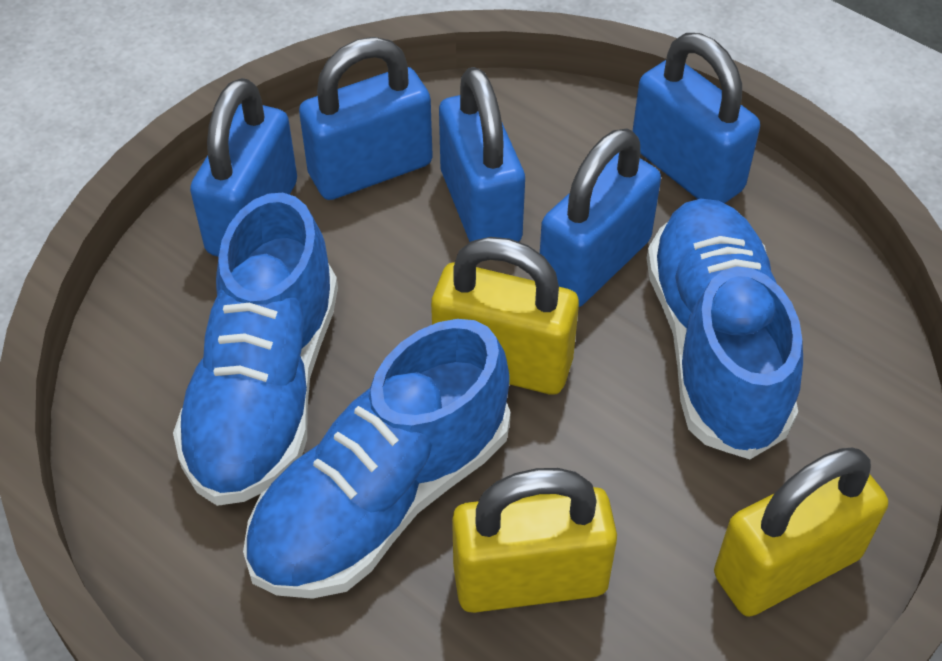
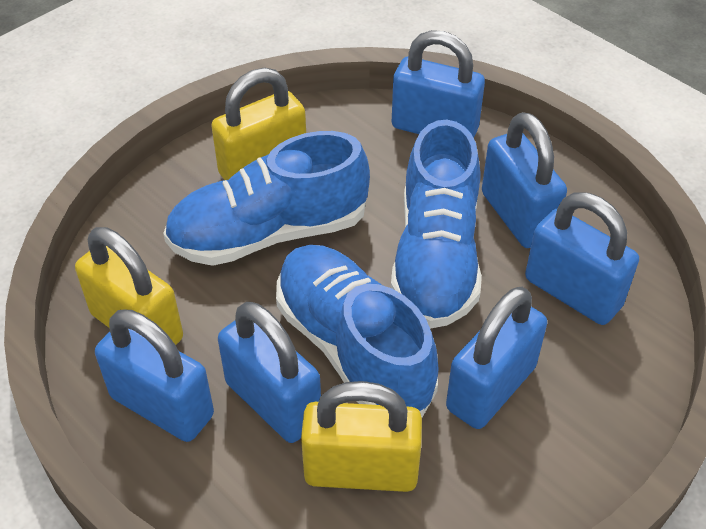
blue padlock: [190,78,297,257] [299,37,433,200] [439,67,525,242] [540,128,661,307] [633,33,760,203] = 5 -> [95,310,214,442] [218,302,321,443] [392,30,485,138] [446,287,547,429] [482,112,567,248] [525,193,639,325] = 6

